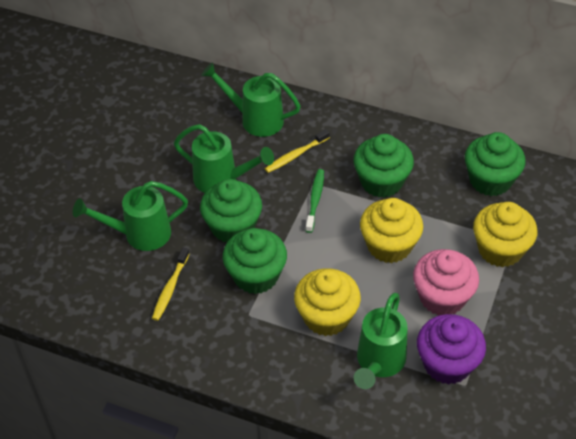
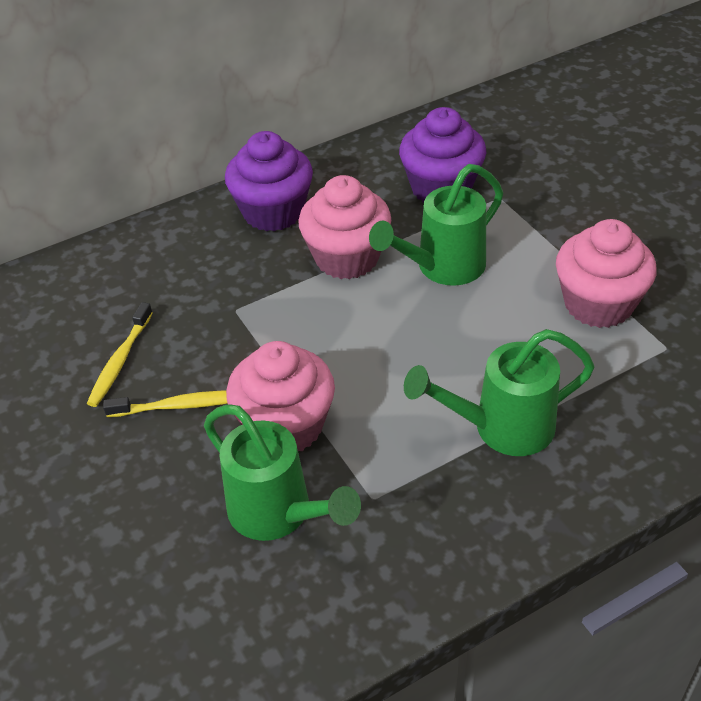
green cupcake: [200,179,262,242] [223,228,287,294] [353,134,414,198] [465,132,525,196] = 4 -> none = 0
green toothbrush: [306,169,324,233] = 1 -> none = 0
green watering can: [73,181,188,251] [174,124,274,193] [201,62,301,137] [354,293,408,389] = 4 -> [204,404,361,541] [369,164,503,286] [404,329,595,456] = 3
pink cupcake: [413,249,479,316] = 1 -> [226,341,335,451] [298,175,391,279] [556,219,657,328] = 3
purple cupcake: [417,314,486,384] = 1 -> [225,131,313,231] [399,107,486,203] = 2
yellow cupcake: [294,268,361,336] [360,198,423,263] [473,202,537,267] = 3 -> none = 0

